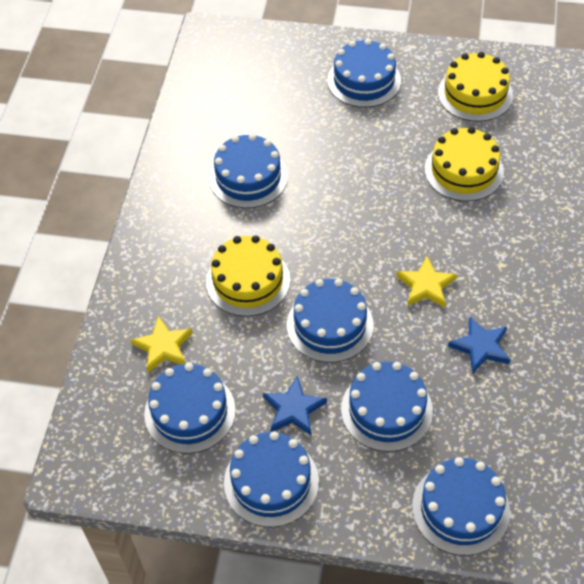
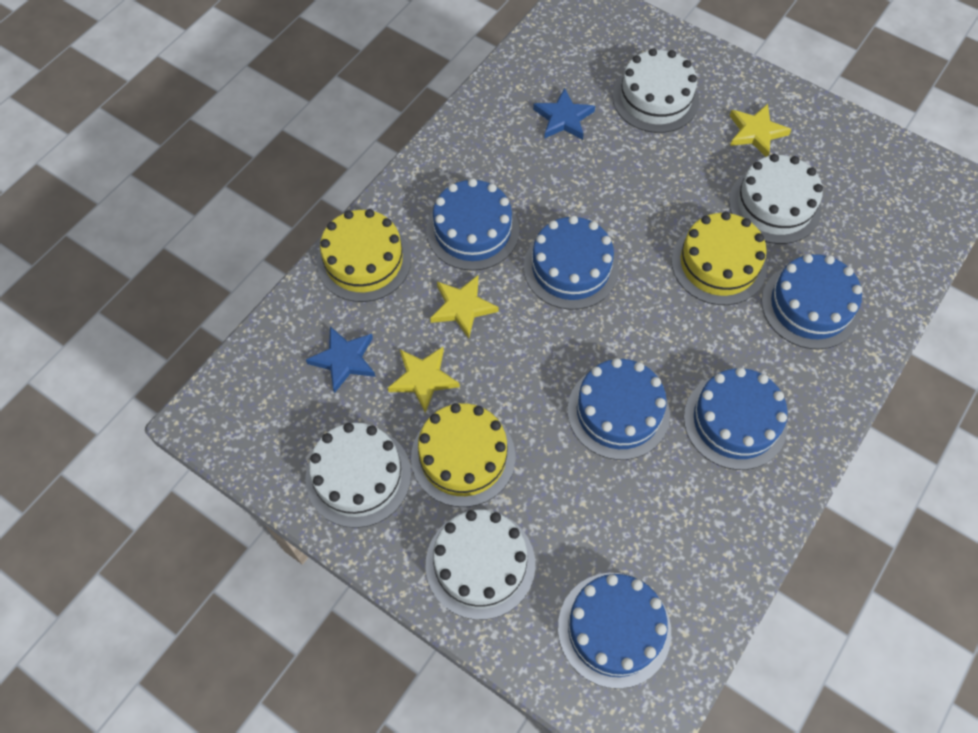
blue cake: [144,363,236,454] [209,134,288,208] [224,431,319,527] [287,278,374,363] [327,39,401,108] [341,362,433,452] [412,457,510,556] = 7 -> [426,178,519,271] [524,215,619,310] [558,573,671,689] [567,358,670,460] [684,367,788,470] [761,254,862,349] = 6
white cake: none = 0 -> [305,423,411,528] [426,509,535,620] [613,48,699,133] [729,154,823,244] = 4
yellow star: [131,316,193,373] [396,256,457,308] = 2 -> [388,347,460,413] [430,275,498,338] [729,104,792,157] = 3

